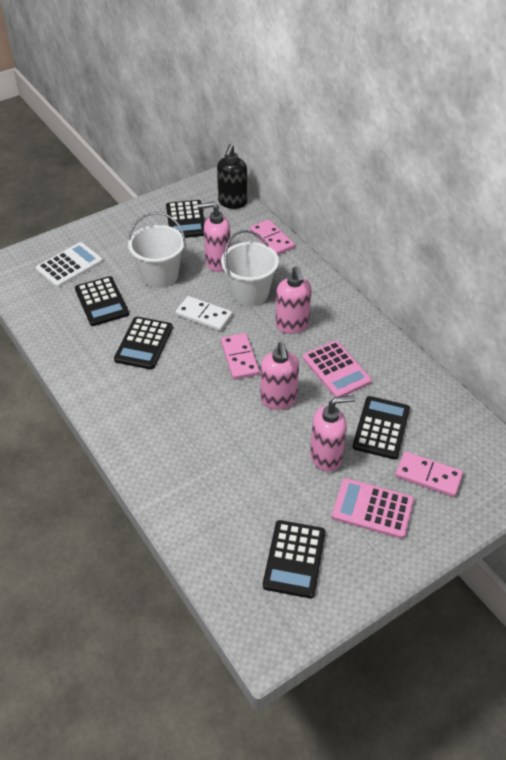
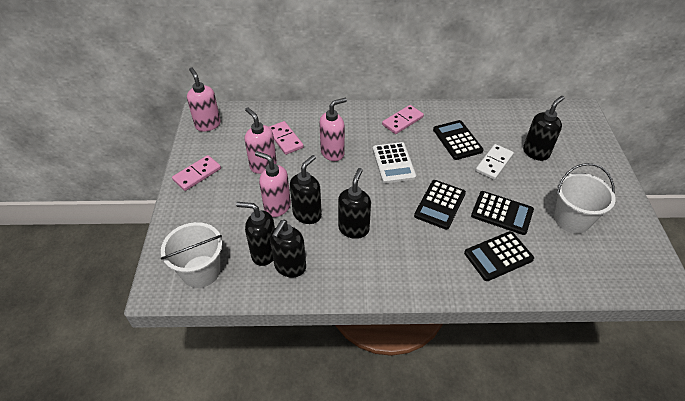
black calculator: [75,276,129,326] [114,317,173,370] [166,200,205,238] [263,520,325,598] [353,396,410,460] = 5 -> [414,180,466,230] [433,120,484,160] [464,231,534,281] [471,191,534,235] = 4
black soap dispenser: [217,144,247,209] = 1 -> [236,202,275,266] [270,220,306,278] [290,155,322,224] [338,168,371,239] [523,96,564,161] = 5
pink calculator: [303,340,372,397] [332,478,414,539] = 2 -> none = 0

